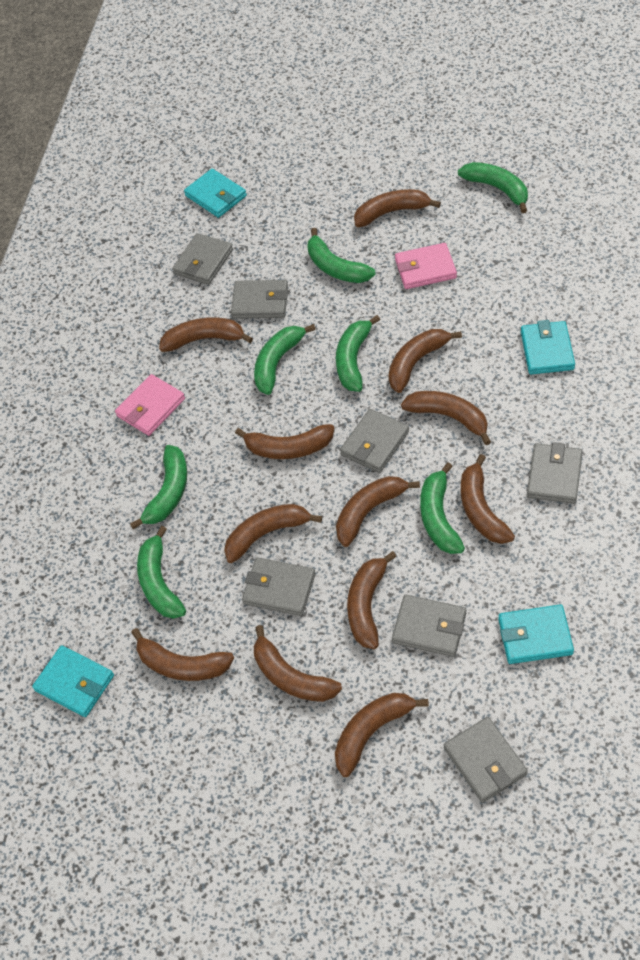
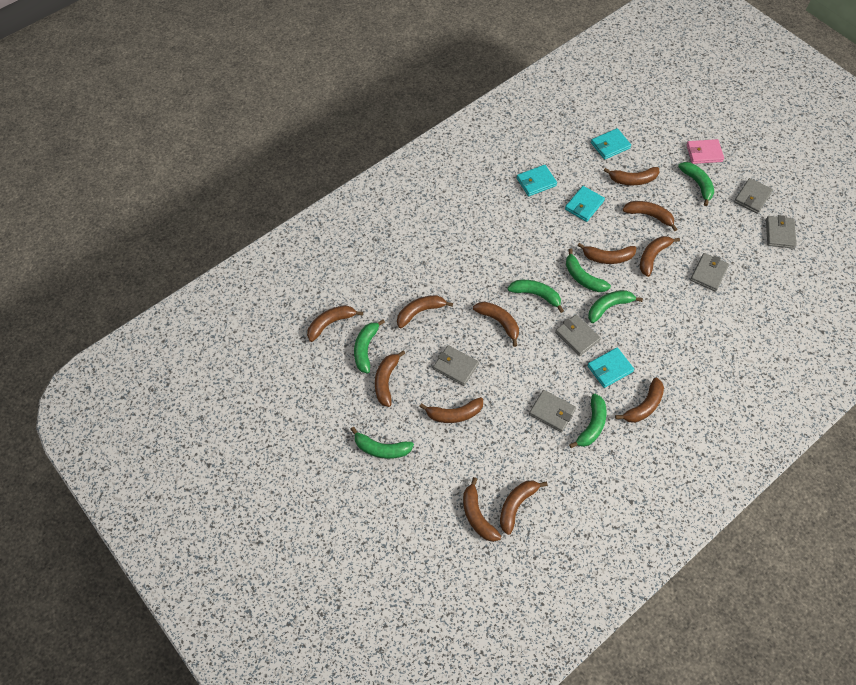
grey wallet: [172,233,233,285] [231,280,288,318] [242,557,315,616] [340,409,409,473] [392,595,466,657] [444,717,528,803] [527,442,583,504] = 7 -> [433,345,479,386] [529,390,576,432] [555,314,601,356] [690,253,729,292] [734,178,773,214] [766,215,797,249] = 6
pink wallet: [115,374,185,436] [395,243,457,289] = 2 -> [686,139,724,164] = 1

